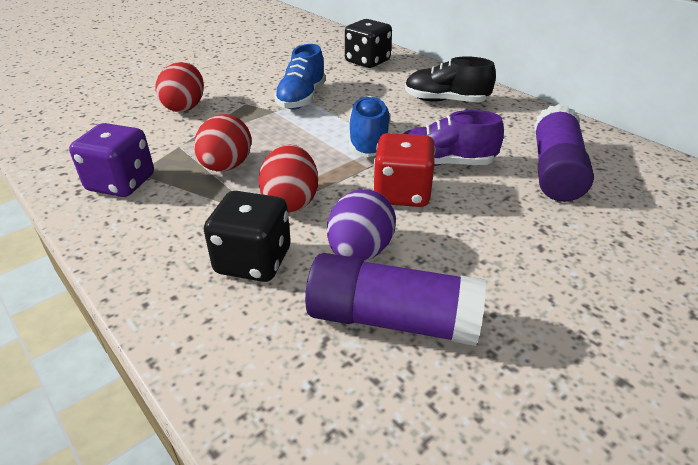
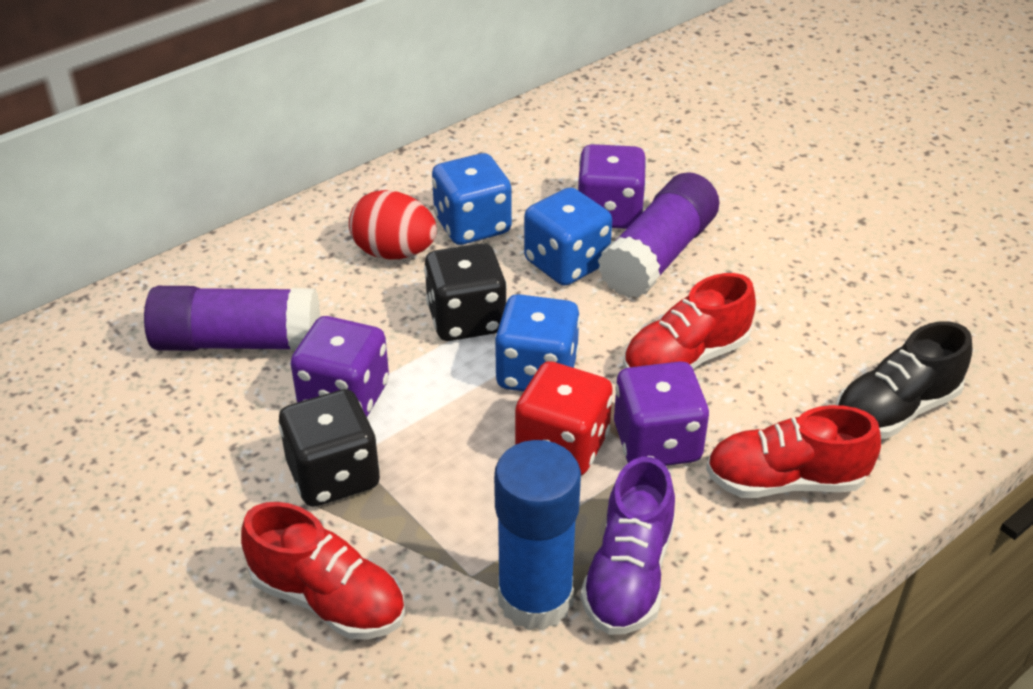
blue dice: none = 0 -> [432,153,512,245] [494,294,580,392] [524,187,612,286] = 3
blue glue stick: none = 0 -> [494,440,581,631] = 1
blue shoe: [274,44,326,109] [349,96,391,157] = 2 -> none = 0
purple dice: [69,123,154,197] = 1 -> [291,316,389,417] [578,144,647,229] [614,361,709,466] = 3
purple egg: [327,189,396,261] = 1 -> none = 0
red egg: [155,62,204,112] [194,114,252,172] [258,145,318,212] = 3 -> [349,190,437,260] = 1
red shoe: none = 0 -> [241,502,405,639] [623,273,756,369] [706,405,881,498] = 3

